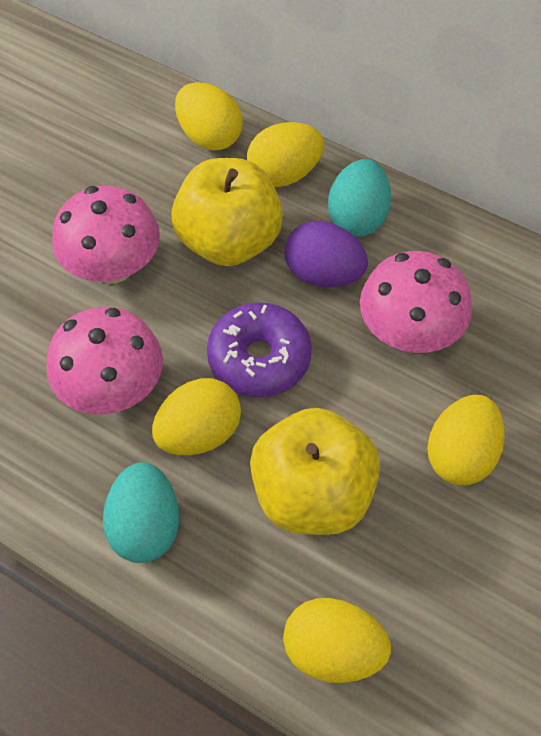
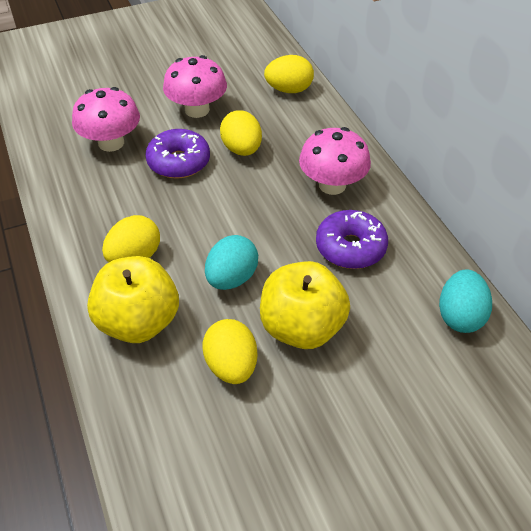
purple donut: [207,302,312,397] = 1 -> [146,129,210,179] [316,210,388,269] = 2
purple egg: [284,221,368,288] = 1 -> none = 0
yellow egg: [152,378,241,455] [175,82,243,151] [247,122,324,187] [283,598,391,683] [427,395,505,485] = 5 -> [102,215,160,262] [203,319,257,384] [220,110,262,156] [264,55,314,93] = 4

